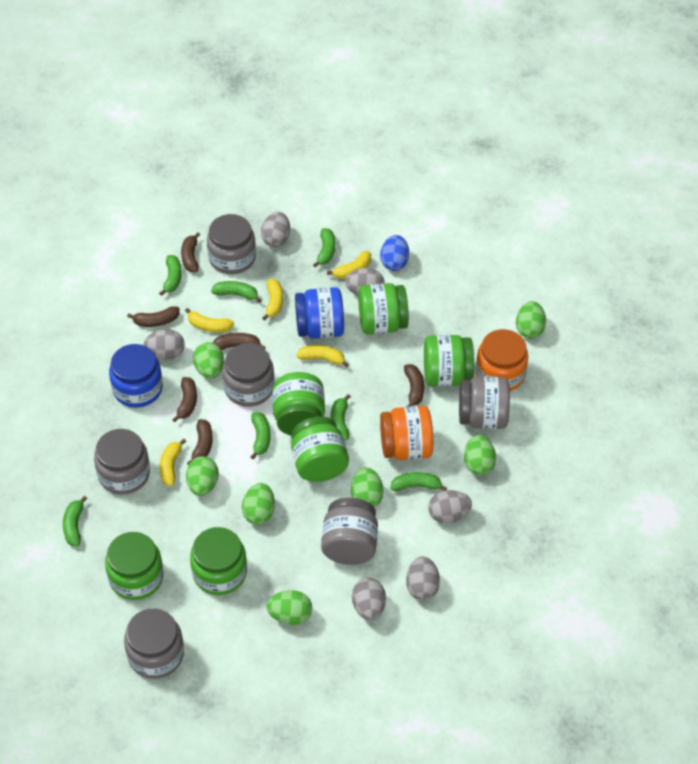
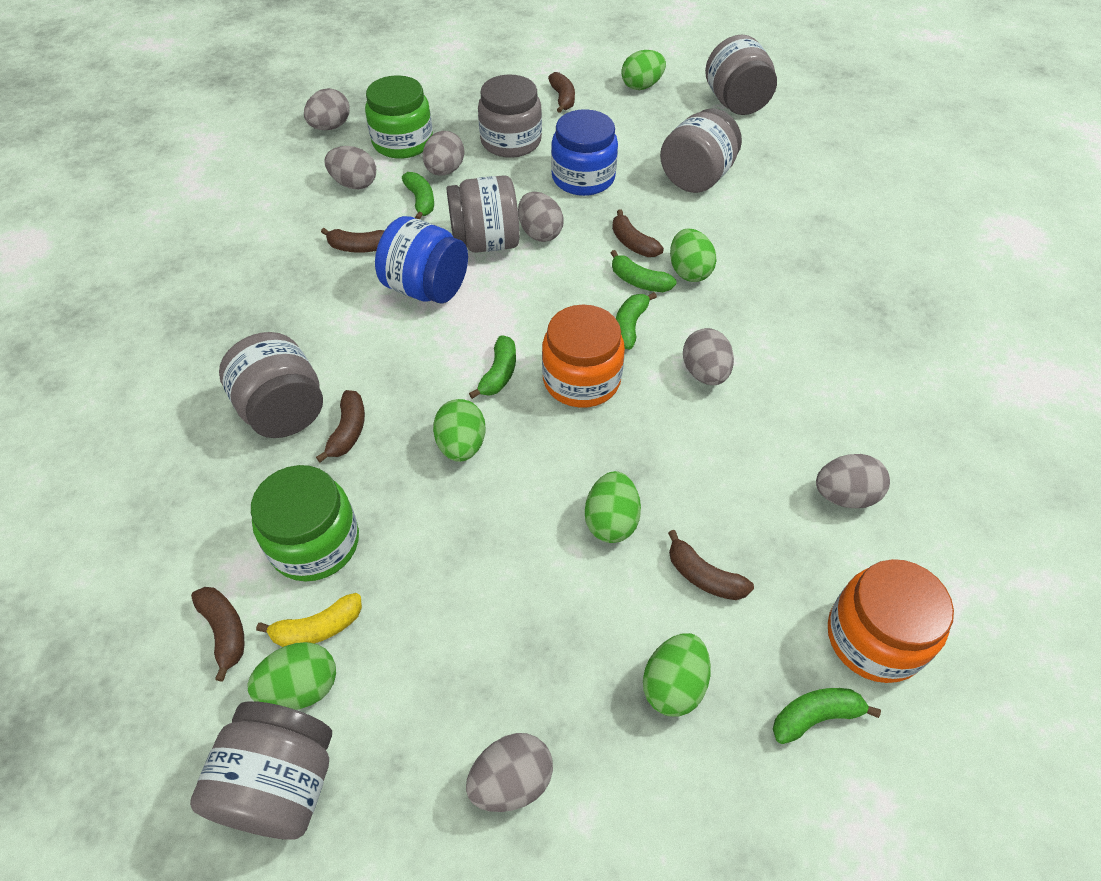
blue egg: [380,235,409,271] = 1 -> none = 0
green banana: [63,496,88,546] [159,255,182,296] [211,281,261,303] [250,412,270,459] [313,228,335,267] [331,394,351,440] [390,472,447,491] = 7 -> [402,172,434,219] [469,335,516,399] [611,250,677,292] [616,292,657,349] [773,688,881,744] = 5
green egg: [186,456,219,496] [193,342,224,379] [242,483,275,525] [266,590,312,625] [351,467,384,507] [464,435,496,475] [516,301,546,339] = 7 -> [248,642,336,710] [433,399,486,462] [585,471,641,543] [621,50,666,90] [643,633,711,717] [670,229,717,282] = 6
green jar: [105,532,164,600] [190,527,247,595] [272,372,325,436] [291,416,349,482] [358,283,409,334] [424,335,474,386] = 6 -> [251,465,359,581] [365,75,433,159] = 2
grey egg: [143,329,185,360] [261,212,290,247] [345,268,384,296] [352,578,386,620] [406,556,440,600] [428,490,472,523] = 6 -> [304,88,350,130] [325,146,376,189] [423,131,465,176] [466,733,553,812] [518,192,563,242] [683,328,734,385] [816,454,890,508] = 7
yellow banana: [160,439,186,486] [185,308,234,333] [262,279,283,321] [296,345,349,368] [327,251,371,279] = 5 -> [256,593,362,647] = 1

